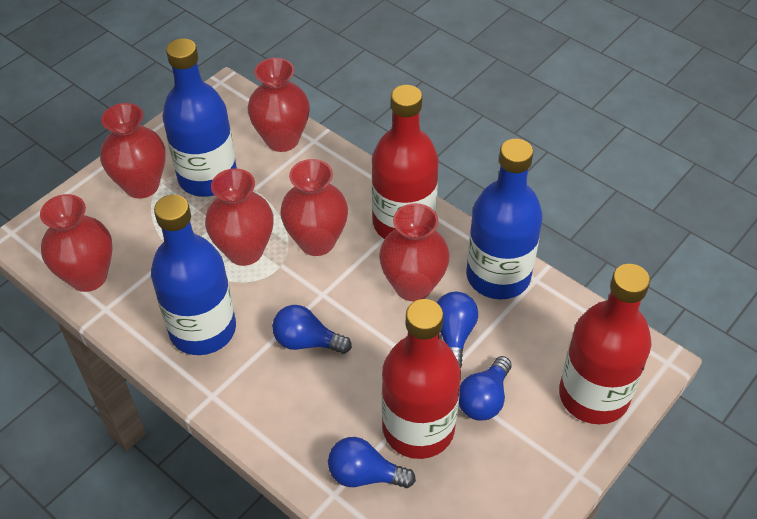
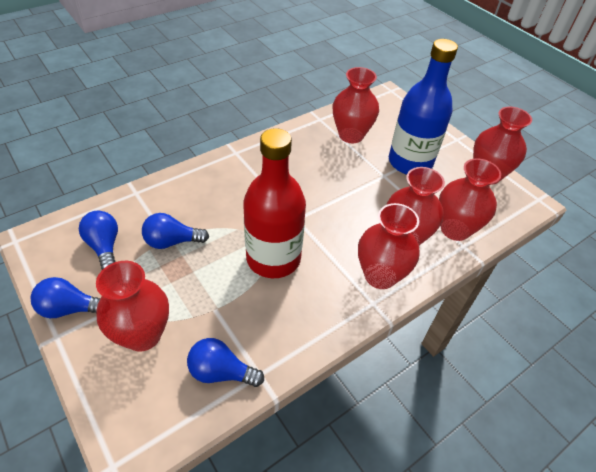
blue bottle: [151,195,236,355] [162,38,237,197] [466,138,543,299] = 3 -> [389,39,458,175] = 1
red bottle: [372,85,439,239] [382,299,461,459] [559,264,651,424] = 3 -> [243,128,306,278] = 1

